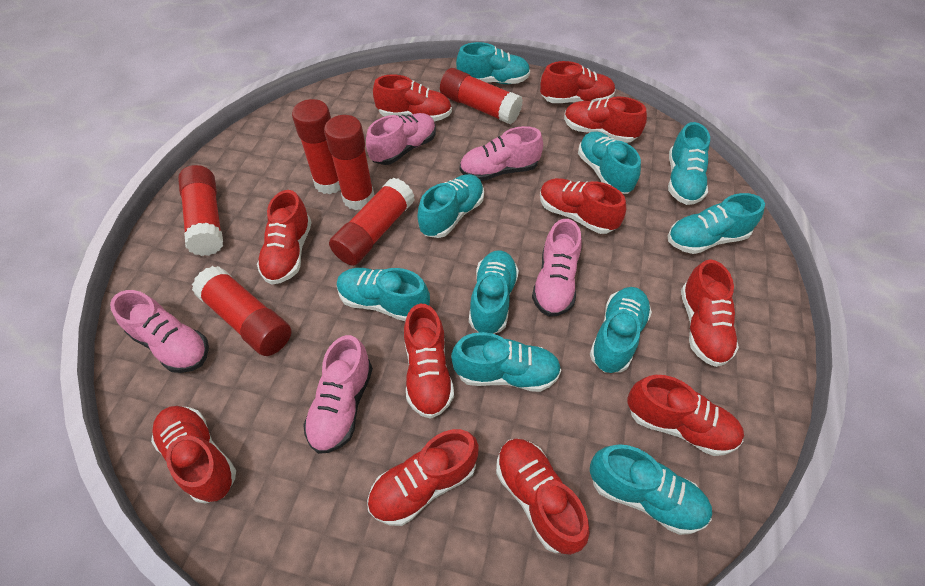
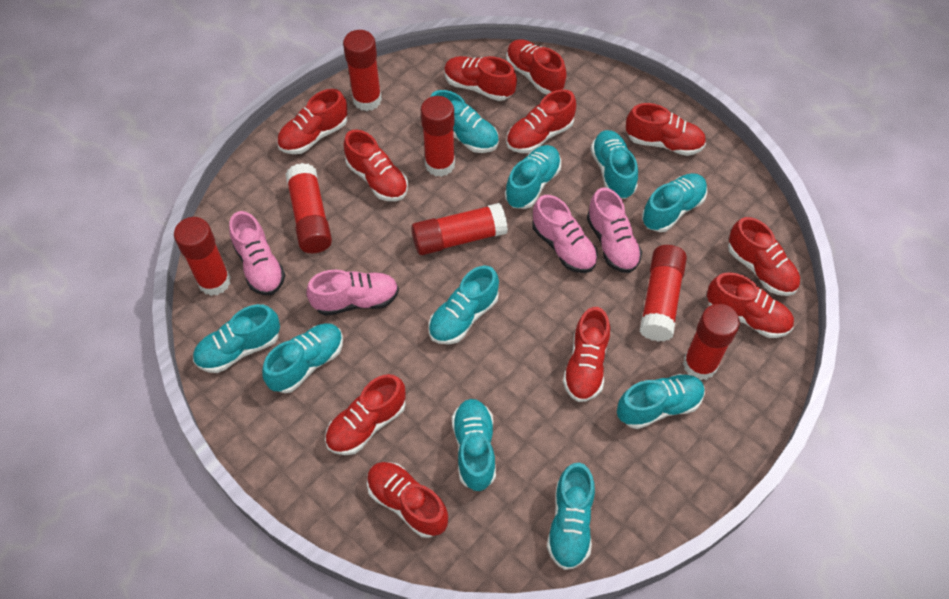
pink shoe: [110,290,209,373] [303,335,373,454] [366,113,436,165] [460,126,543,181] [532,219,582,317] = 5 -> [229,211,286,295] [306,270,399,316] [532,195,598,273] [587,188,642,273] = 4
red glue stick: [178,165,223,256] [192,266,291,356] [292,99,341,194] [324,115,374,210] [329,177,415,266] [440,68,523,124] = 6 -> [174,217,231,296] [285,163,332,253] [343,30,382,111] [411,203,508,255] [420,96,455,177] [639,245,687,341] [683,304,740,381] = 7

